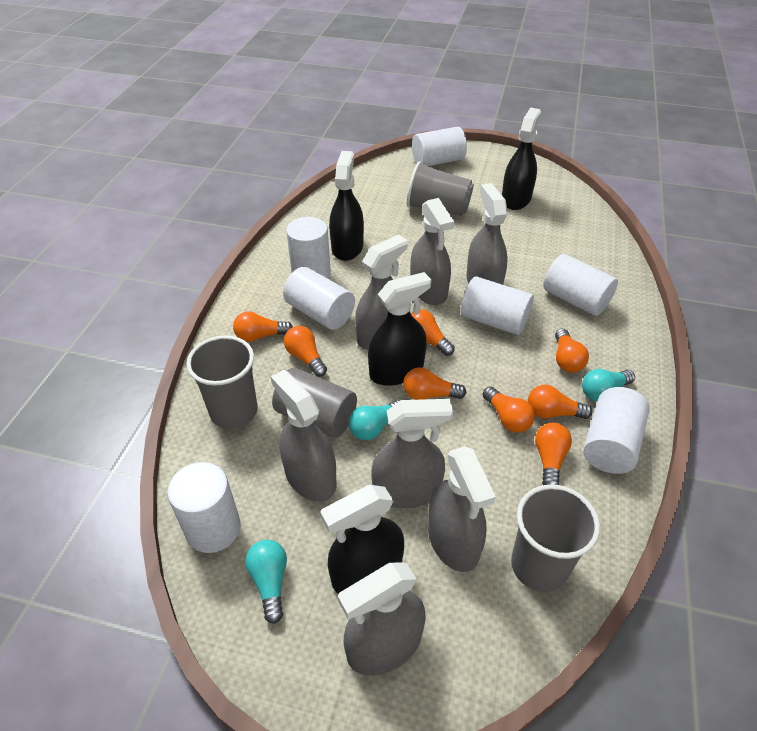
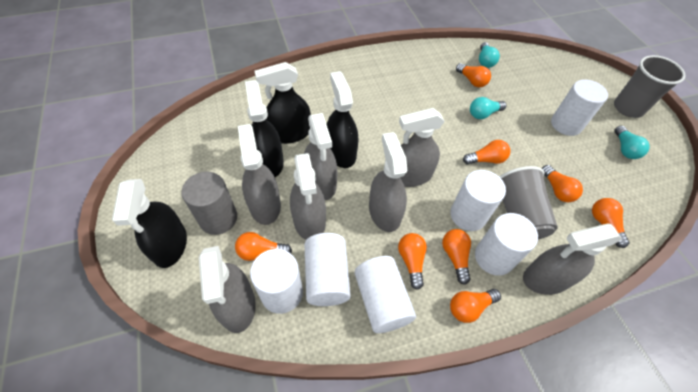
grey cup: [186,335,258,429] [407,161,474,216] [511,484,600,592] = 3 -> [499,166,558,240] [614,55,686,118] = 2
white cylinder: [167,462,241,553] [283,267,355,330] [286,217,331,279] [412,127,467,166] [461,276,534,335] [543,254,618,316] [583,387,650,474] = 7 -> [250,249,303,314] [304,233,351,306] [355,256,416,333] [450,170,506,231] [475,213,538,276] [551,79,608,136] = 6

